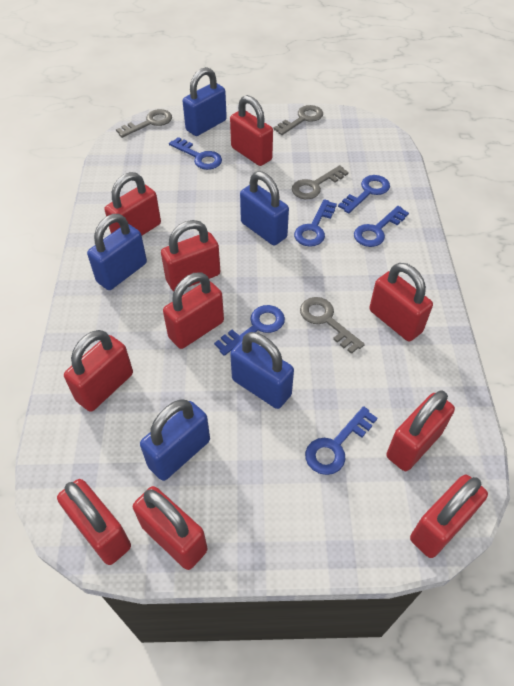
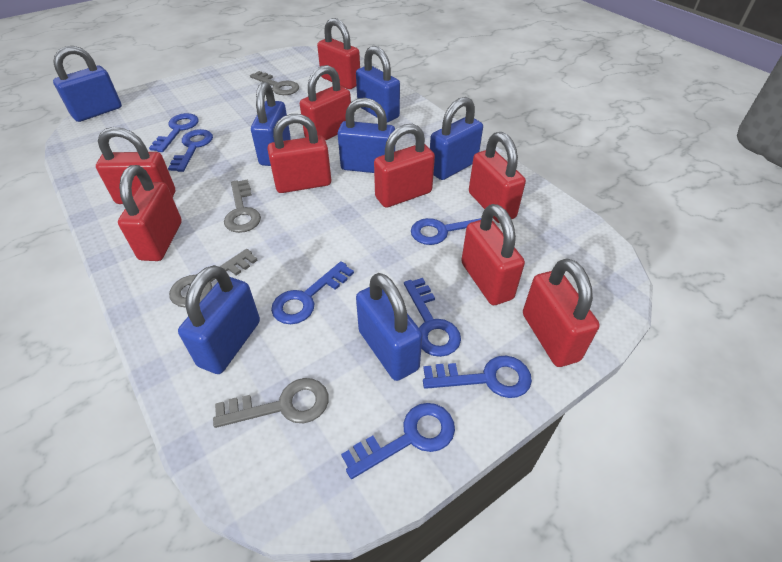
blue key: [169,137,222,170] [214,305,285,356] [294,199,337,247] [305,406,377,475] [338,175,390,214] [354,206,409,247] = 6 -> [149,113,199,152] [168,129,213,172] [271,261,354,324] [341,403,455,479] [404,278,461,357] [411,218,481,245] [423,356,532,398] = 7
blue padlock: [87,214,147,290] [140,399,210,481] [182,67,227,136] [230,332,294,409] [240,171,289,245] = 5 -> [53,46,122,122] [178,265,260,374] [251,82,291,166] [338,98,395,173] [356,46,400,122] [356,273,422,381] [430,97,483,180] = 7
red padlock: [57,479,131,565] [64,330,133,412] [105,172,161,235] [133,486,207,570] [161,220,221,291] [163,272,224,349] [230,95,273,166] [369,263,433,341] [386,391,455,471] [410,475,488,558] = 10 -> [96,127,175,204] [118,165,182,261] [267,114,331,193] [300,65,351,140] [317,18,360,89] [374,124,435,208] [461,204,525,305] [469,132,526,223] [523,258,600,367] = 9

